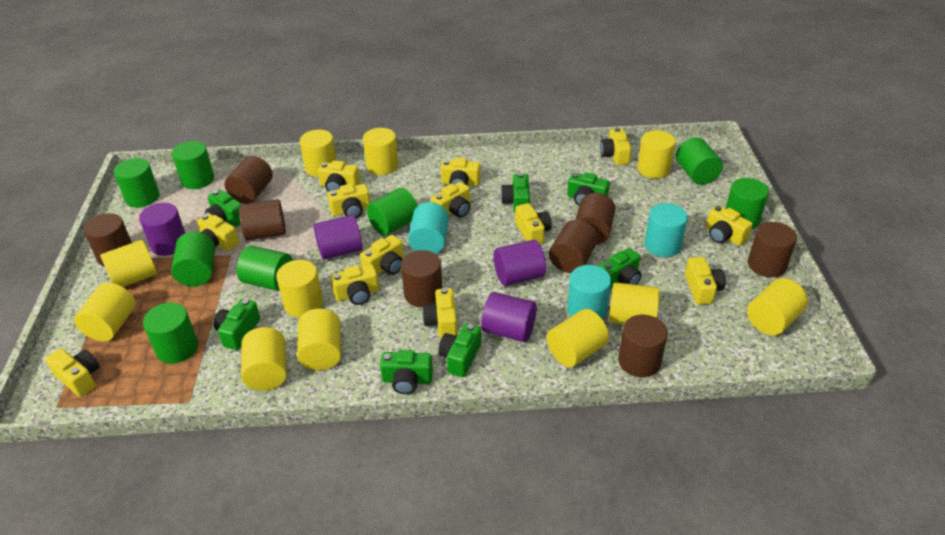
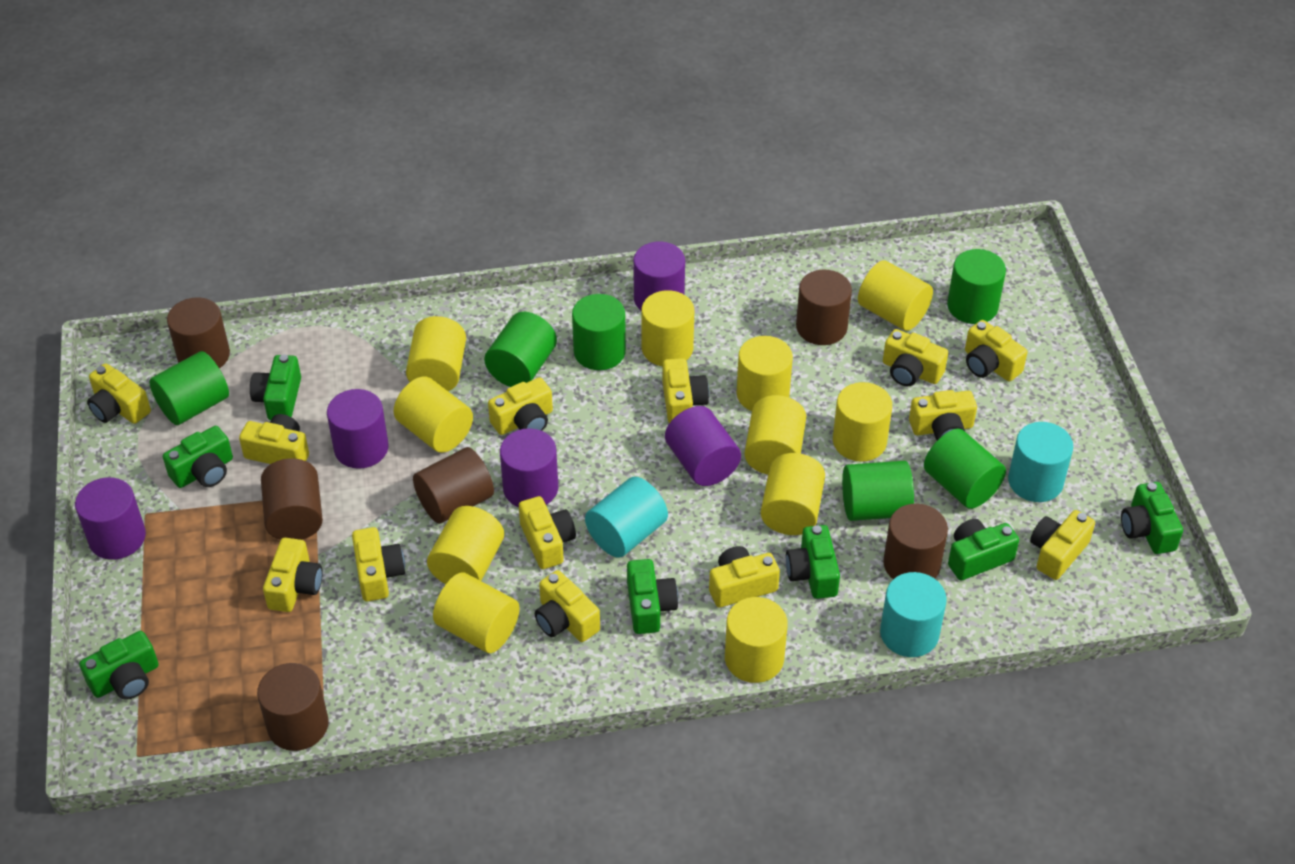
brown cylinder: [83,213,132,266] [224,156,273,204] [239,199,286,241] [401,250,443,307] [549,219,598,273] [575,193,615,244] [618,315,668,377] [748,222,797,278] = 8 -> [167,297,230,368] [257,663,329,751] [261,458,323,540] [413,447,494,524] [796,270,852,345] [883,503,948,579] = 6
green cylinder: [114,158,160,207] [143,303,198,364] [171,232,215,287] [172,141,214,189] [237,246,293,291] [367,188,417,236] [676,137,723,185] [726,178,769,229] = 8 -> [149,351,229,425] [484,312,557,387] [572,294,626,370] [842,461,914,521] [924,429,1006,509] [947,249,1006,324] = 6
purple cylinder: [139,203,185,256] [314,215,362,259] [481,292,537,342] [494,240,546,286] = 4 -> [75,477,146,560] [327,389,388,469] [500,428,559,507] [633,242,685,310] [665,406,741,486] = 5

